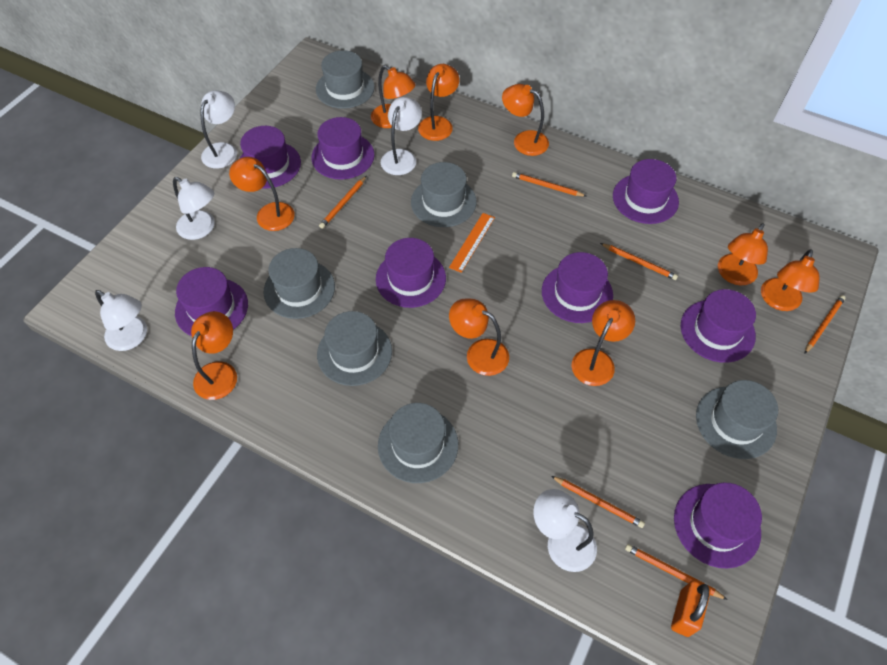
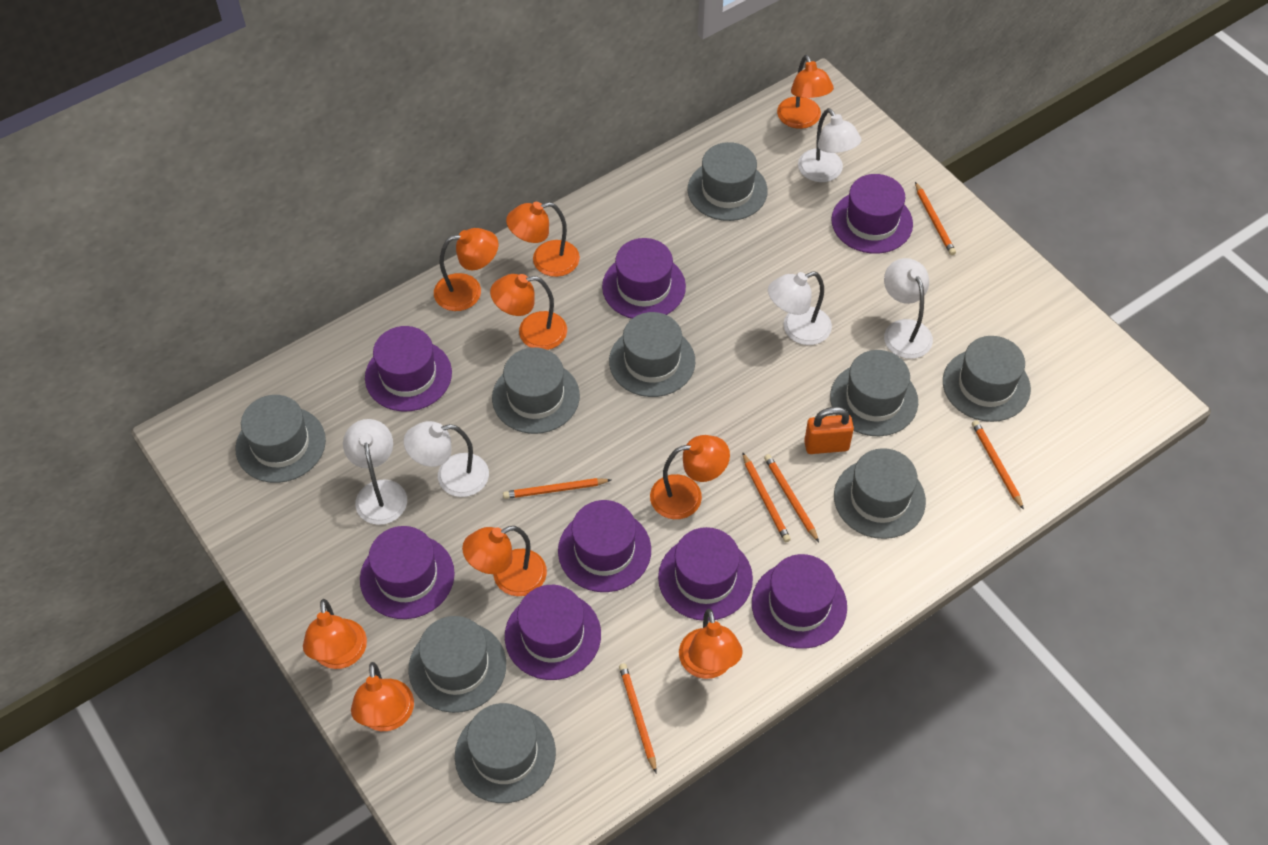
grey hat: [264,248,335,319] [316,50,375,109] [317,311,392,386] [378,403,458,483] [411,162,477,227] [696,380,778,459] = 6 -> [235,395,326,483] [409,616,506,713] [455,703,556,803] [492,347,580,434] [609,312,695,397] [688,142,768,221] [830,350,918,436] [834,448,926,539] [943,336,1031,422] = 9
orange ruler: [449,213,495,273] = 1 -> none = 0

